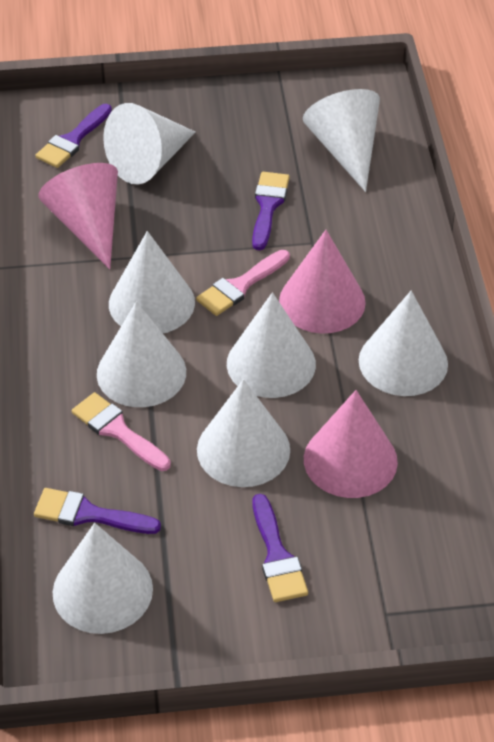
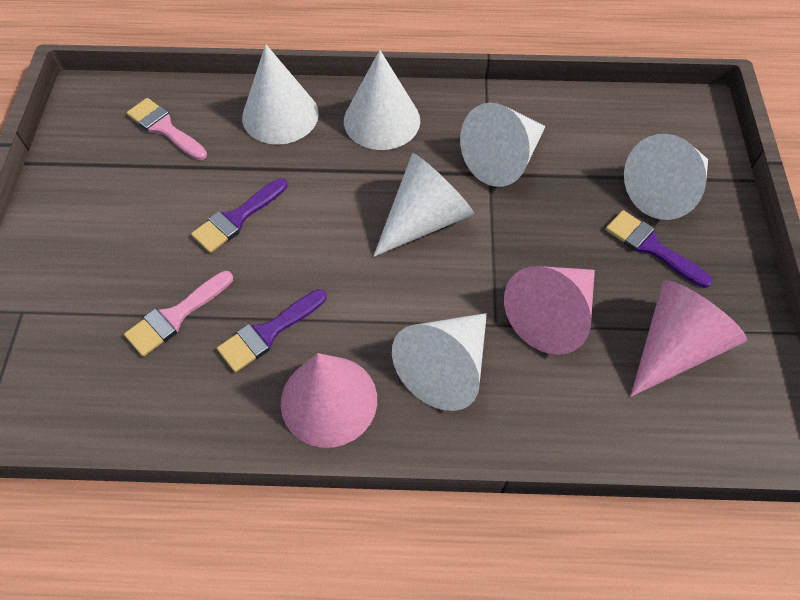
purple brush: [34,488,161,534] [36,104,112,168] [252,172,290,250] [253,494,308,602] = 4 -> [191,178,288,253] [217,289,327,372] [606,210,713,288] = 3
white cone: [53,523,153,634] [97,301,186,407] [103,103,195,184] [109,231,195,333] [197,379,290,487] [227,292,316,398] [303,89,380,192] [359,291,448,396] = 8 -> [242,44,319,145] [344,50,420,150] [373,153,475,257] [392,313,487,411] [460,102,546,187] [624,134,708,220] = 6

